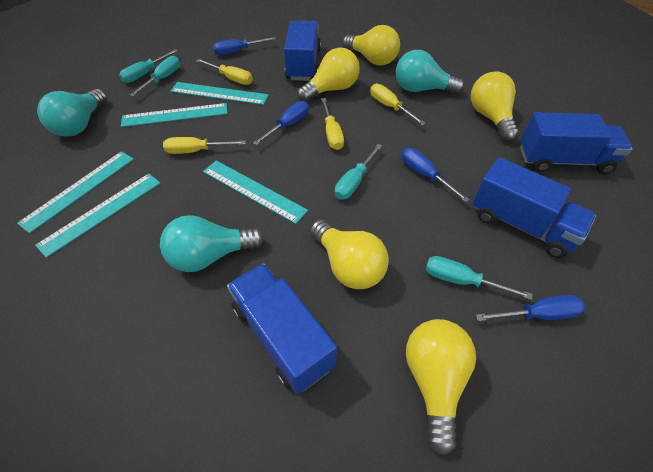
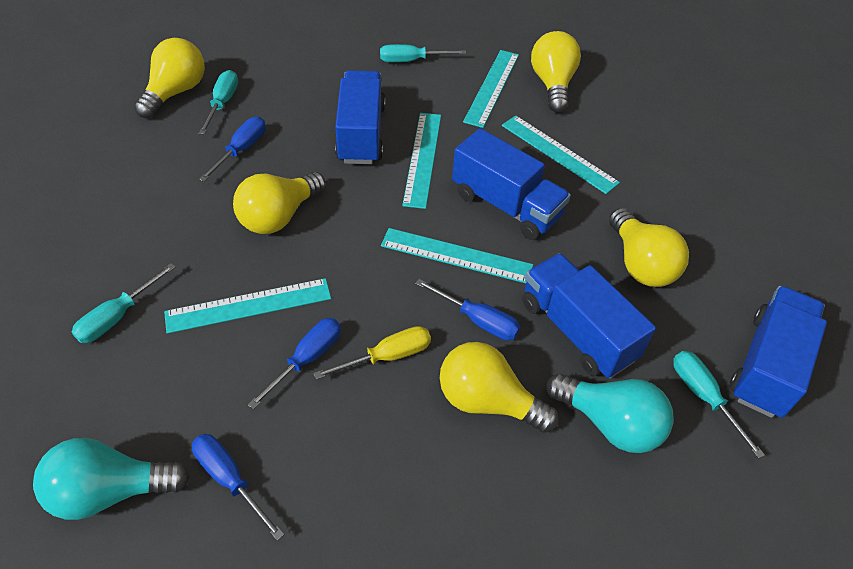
turquoise light bulb: [37,89,107,137] [160,215,265,272] [396,50,464,94] = 3 -> [33,438,189,520] [546,373,674,453] = 2
yellow screwdriver: [163,137,246,154] [196,59,253,85] [321,98,344,150] [370,84,425,125] = 4 -> [313,326,431,380] = 1

